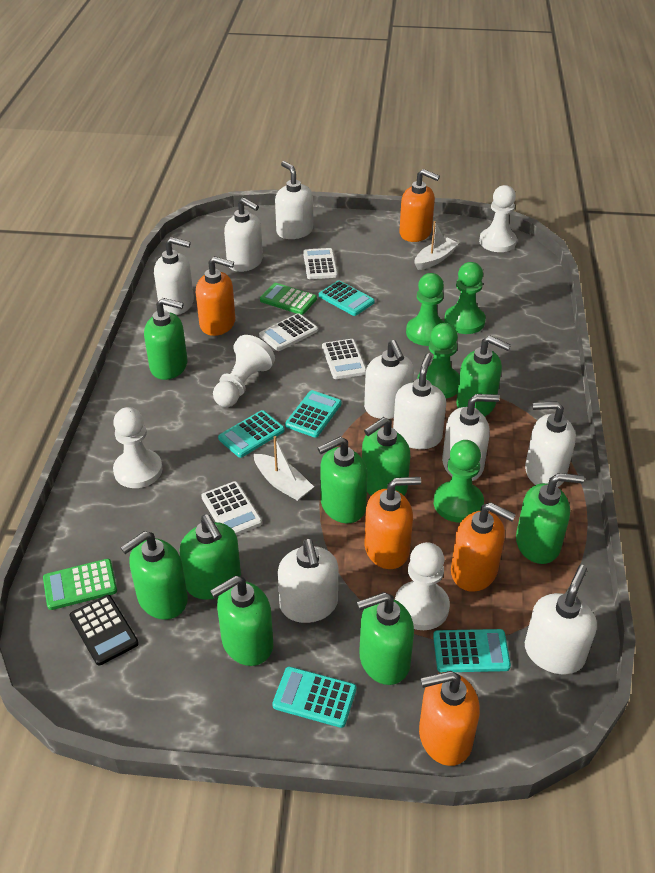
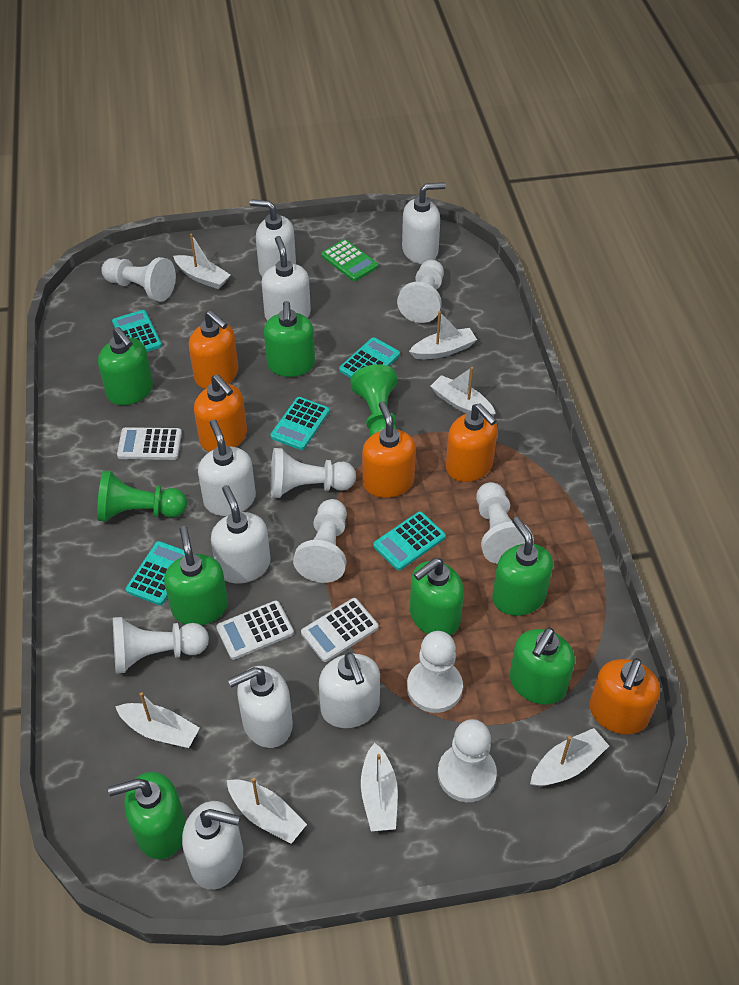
black calculator: [70,595,139,666] = 1 -> none = 0
green calculator: [43,559,117,610] [260,283,317,315] = 2 -> [321,239,378,281] = 1
green pawn: [406,273,445,346] [418,323,460,399] [434,440,484,523] [444,262,486,334] = 4 -> [97,471,187,522] [350,364,398,436] = 2
green soap dispenser: [121,531,188,619] [144,298,187,380] [180,514,241,600] [210,575,273,666] [318,437,368,523] [357,592,414,685] [362,417,410,496] [456,336,511,417] [516,473,584,564] = 9 -> [98,327,153,405] [108,772,186,859] [164,526,228,625] [264,301,315,377] [410,558,464,635] [492,517,553,616] [510,628,575,705] = 7
white boat: [254,436,314,501] [414,221,459,270] = 2 -> [115,692,200,748] [173,234,230,289] [227,778,307,844] [361,743,398,831] [409,311,477,359] [430,367,496,416] [530,728,609,786] = 7
white calculator: [201,481,262,535] [259,313,318,351] [303,248,338,279] [322,339,366,379] = 4 -> [117,427,182,460] [216,600,294,660] [301,598,379,662] = 3
white pawn: [113,407,163,488] [213,335,275,407] [395,542,450,630] [479,185,517,252] = 4 -> [101,257,176,302] [113,617,209,674] [271,448,356,498] [293,499,347,583] [397,260,444,323] [407,631,463,713] [438,719,497,802] [476,482,534,564] = 8
white soap dispenser: [154,237,194,315] [224,197,263,272] [275,161,313,239] [278,538,338,623] [364,340,414,419] [393,353,446,449] [442,394,500,481] [525,401,576,487] [525,565,597,674] = 9 -> [182,801,243,890] [198,419,256,516] [211,485,271,584] [228,666,293,748] [250,199,296,277] [261,236,311,321] [319,652,380,728] [402,183,446,264] = 8

